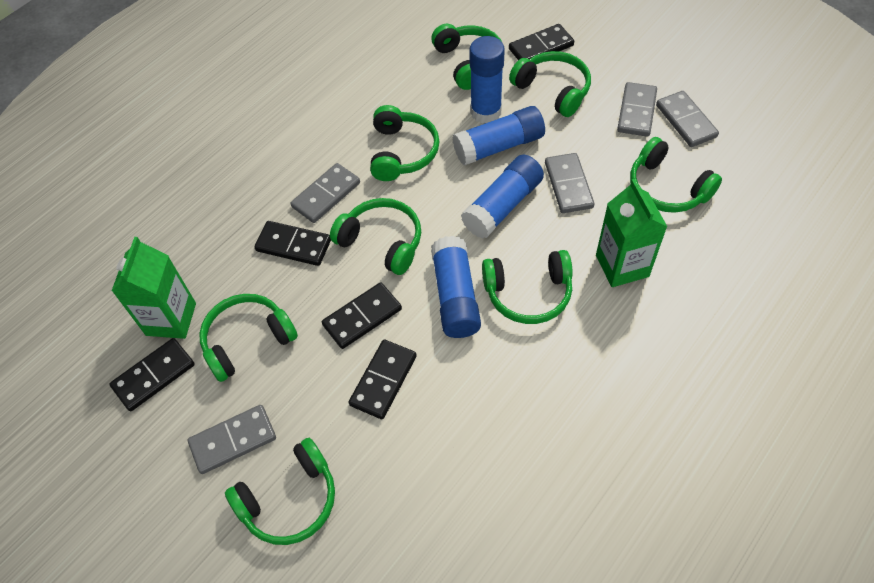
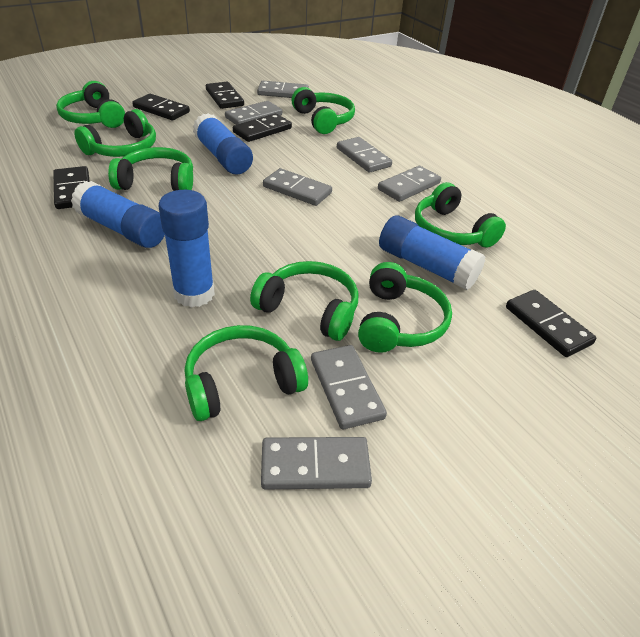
green carton: [112,237,196,339] [596,179,667,287] = 2 -> none = 0
grey domino: [188,405,276,474] [291,163,360,223] [545,153,594,213] [617,82,657,137] [656,91,719,147] = 5 -> [225,101,282,125] [257,81,309,98] [261,437,372,490] [263,168,332,206] [311,345,387,429] [337,137,392,173] [378,166,441,202] = 7

